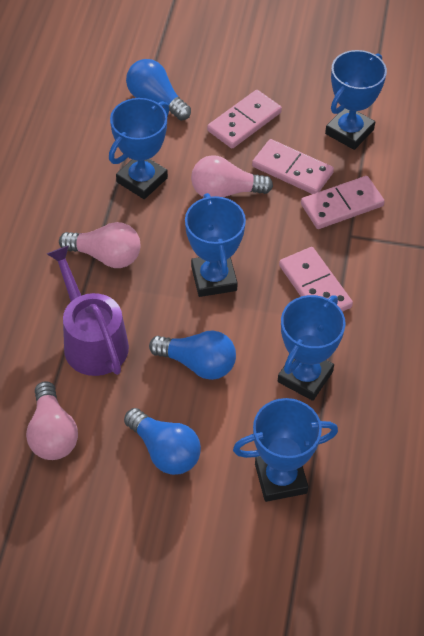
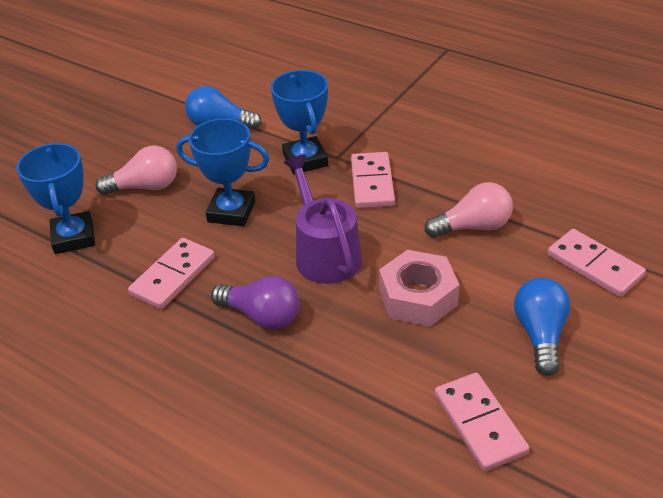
blue light bulb: [124,408,201,475] [126,59,191,121] [149,330,236,380] = 3 -> [185,86,262,130] [514,278,570,376] = 2
blue trophy: [109,98,169,199] [185,193,246,297] [233,398,338,502] [278,295,346,401] [325,50,387,150] = 5 -> [16,143,95,254] [176,118,269,226] [271,70,328,174] = 3
pink light bulb: [26,381,78,460] [59,222,140,268] [191,155,273,197] = 3 -> [95,146,177,195] [425,182,513,238] = 2
pink nut: none = 0 -> [379,250,459,327] = 1
purple light bulb: none = 0 -> [211,276,300,330] = 1

